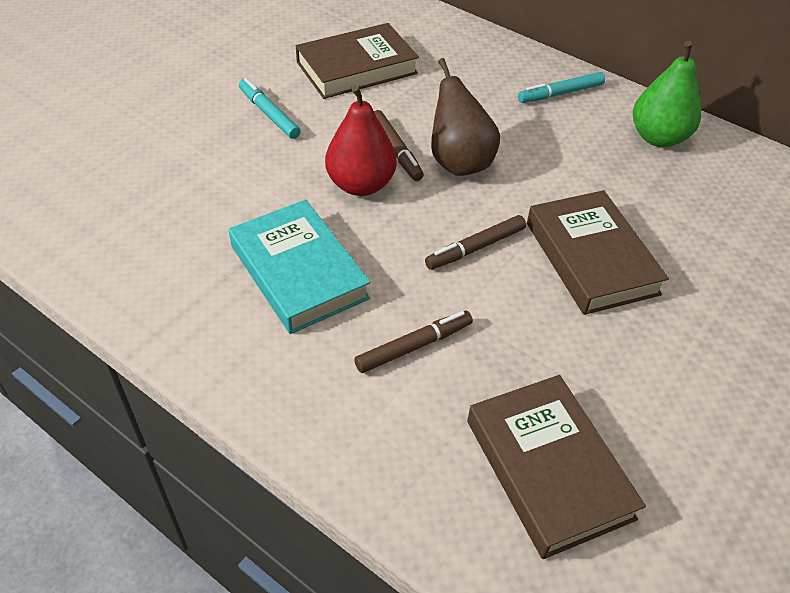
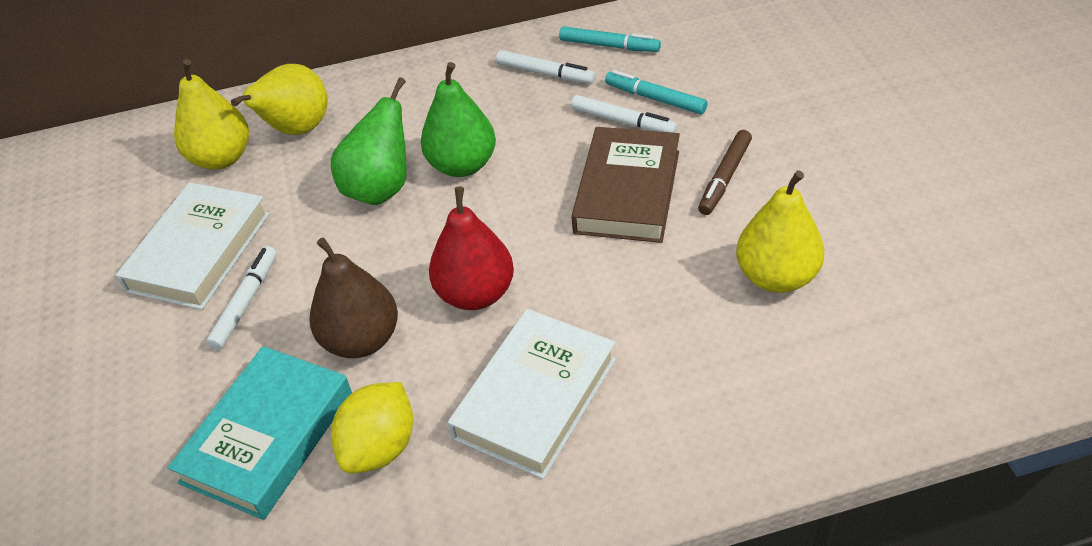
brown book: [296,23,419,99] [467,375,646,559] [527,190,669,315] = 3 -> [571,127,680,243] = 1
brown marker: [354,311,473,373] [374,110,424,181] [425,215,526,270] = 3 -> [698,130,752,215] = 1
green pear: [633,41,701,147] = 1 -> [331,77,407,205] [421,62,496,177] = 2
white book: none = 0 -> [116,182,269,310] [448,309,616,479] = 2
white marker: none = 0 -> [206,246,277,350] [496,50,595,84] [571,95,677,133] = 3
yellow lemon: none = 0 -> [331,382,413,473] = 1
yellow pear: none = 0 -> [174,59,249,170] [231,64,328,135] [736,171,824,293] = 3

